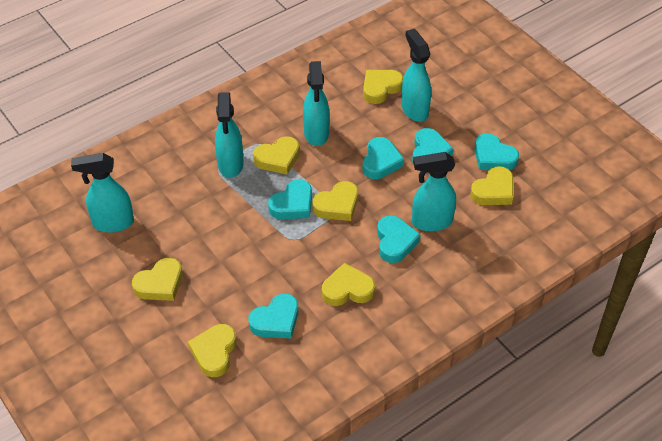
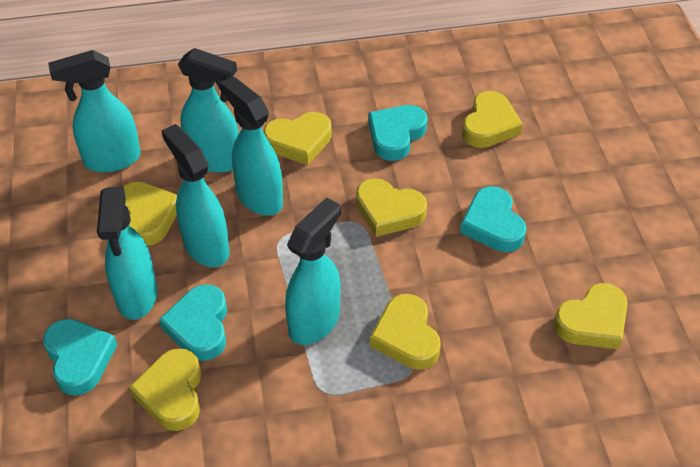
turquoise heart: [249,293,298,339] [268,179,312,219] [363,137,404,179] [377,215,421,263] [412,128,453,165] [474,133,519,170] = 6 -> [43,319,117,396] [159,284,227,361] [368,105,427,161] [460,186,527,252] = 4
turquoise spray bottle: [71,153,134,233] [215,92,244,178] [303,61,330,146] [401,29,431,122] [412,152,456,232] = 5 -> [48,50,140,172] [97,187,157,320] [161,124,229,267] [178,48,239,173] [220,76,283,216] [285,197,341,345] = 6

